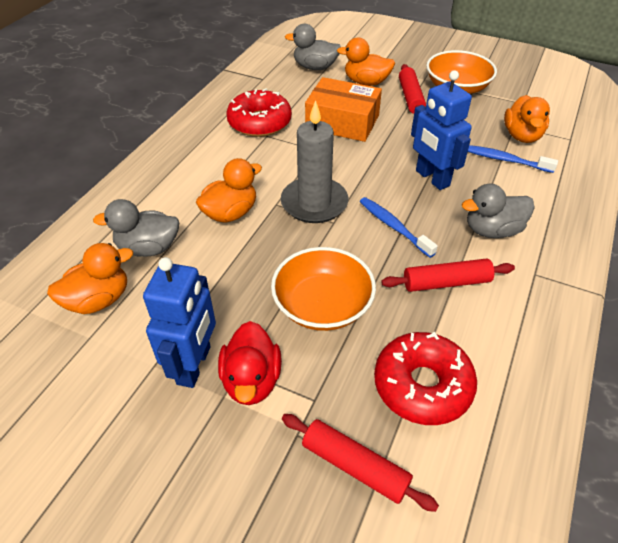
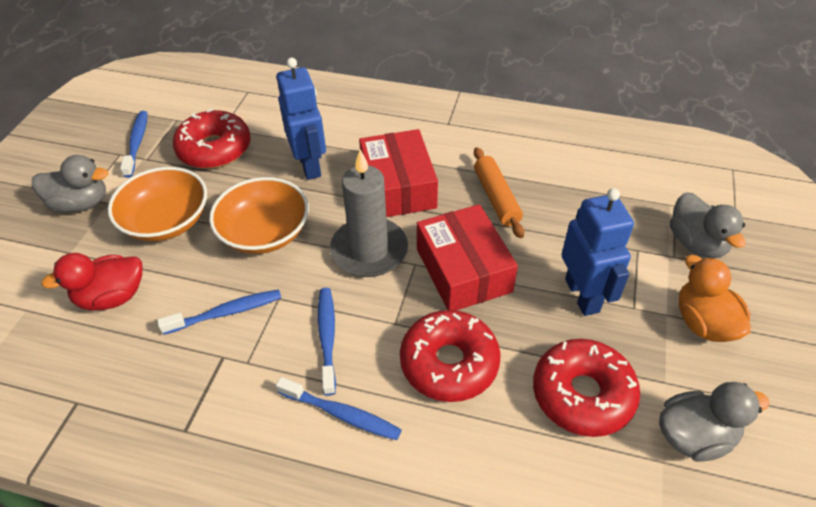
blue toothbrush: [360,197,438,258] [468,145,558,173] = 2 -> [120,111,148,178] [157,289,281,335] [276,377,402,440] [318,288,336,396] = 4
orange box: [305,77,382,142] = 1 -> none = 0
orange duck: [47,243,133,314] [196,158,262,223] [337,37,395,86] [504,95,550,143] = 4 -> [679,255,751,342] = 1
orange rolling pin: none = 0 -> [474,147,524,238] = 1
red box: none = 0 -> [359,129,438,217] [417,204,518,311] = 2
red donut: [226,88,292,137] [374,332,477,425] = 2 -> [173,108,251,169] [400,310,501,402] [533,339,640,437] = 3
red rolling pin: [282,414,439,512] [382,259,515,292] [399,64,426,114] = 3 -> none = 0

